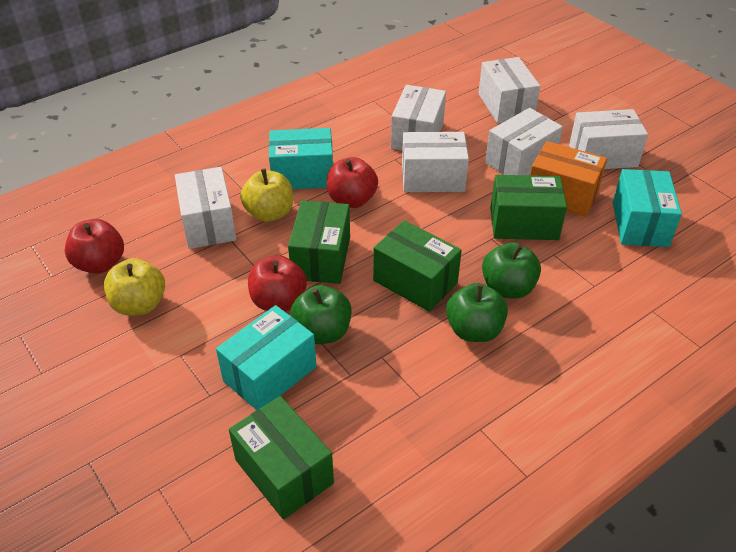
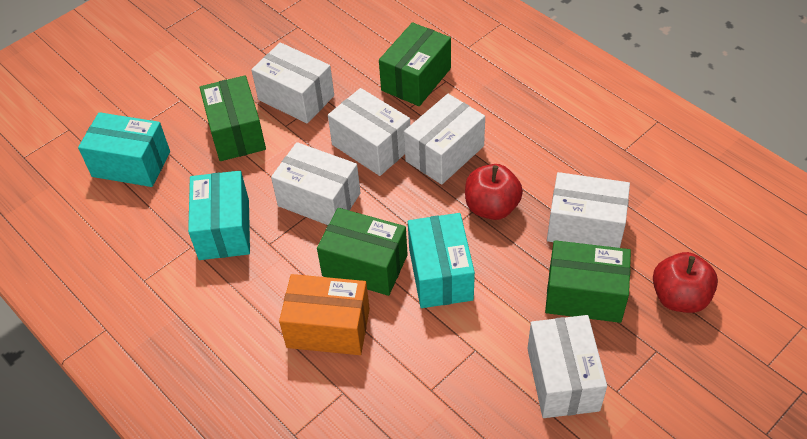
green apple: [290,285,352,344] [446,283,508,342] [482,242,541,299] = 3 -> none = 0
red apple: [65,219,124,274] [248,255,307,312] [327,157,378,208] = 3 -> [465,164,523,220] [653,252,718,313] = 2
yellow apple: [104,258,165,316] [240,169,293,222] = 2 -> none = 0

